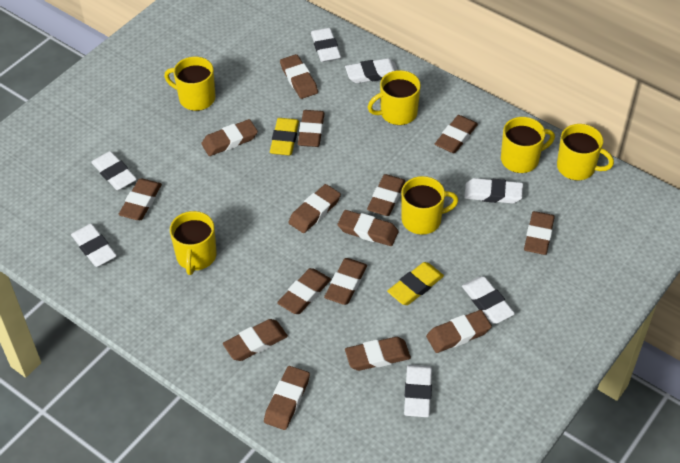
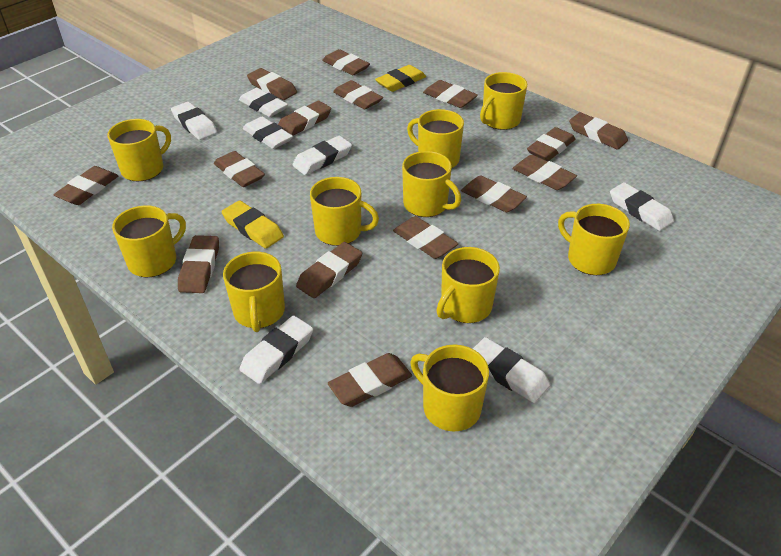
yellow mug: [164,57,216,111] [170,211,217,275] [368,70,421,125] [401,176,459,235] [501,117,555,173] [557,124,614,180] = 6 -> [107,119,171,181] [112,205,186,277] [223,252,285,332] [310,177,379,246] [402,151,461,217] [407,109,464,168] [410,345,489,432] [437,247,500,323] [480,72,527,130] [558,204,630,275] = 10

